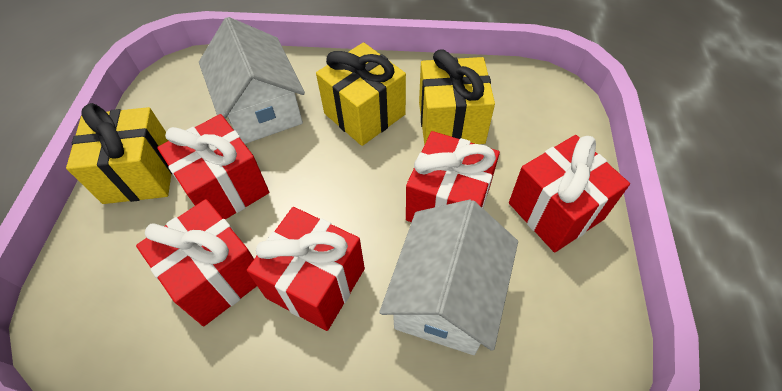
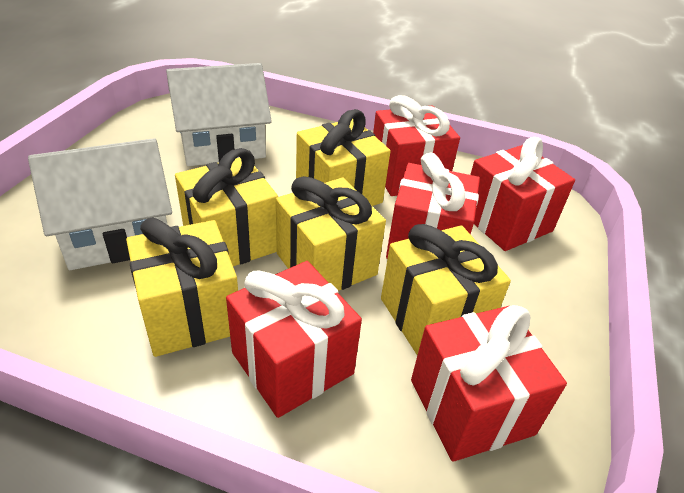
yellow gift: [66,103,172,204] [316,42,406,146] [419,49,495,145] = 3 -> [126,218,238,357] [175,148,278,266] [276,176,386,291] [296,109,390,206] [381,224,511,355] = 5

